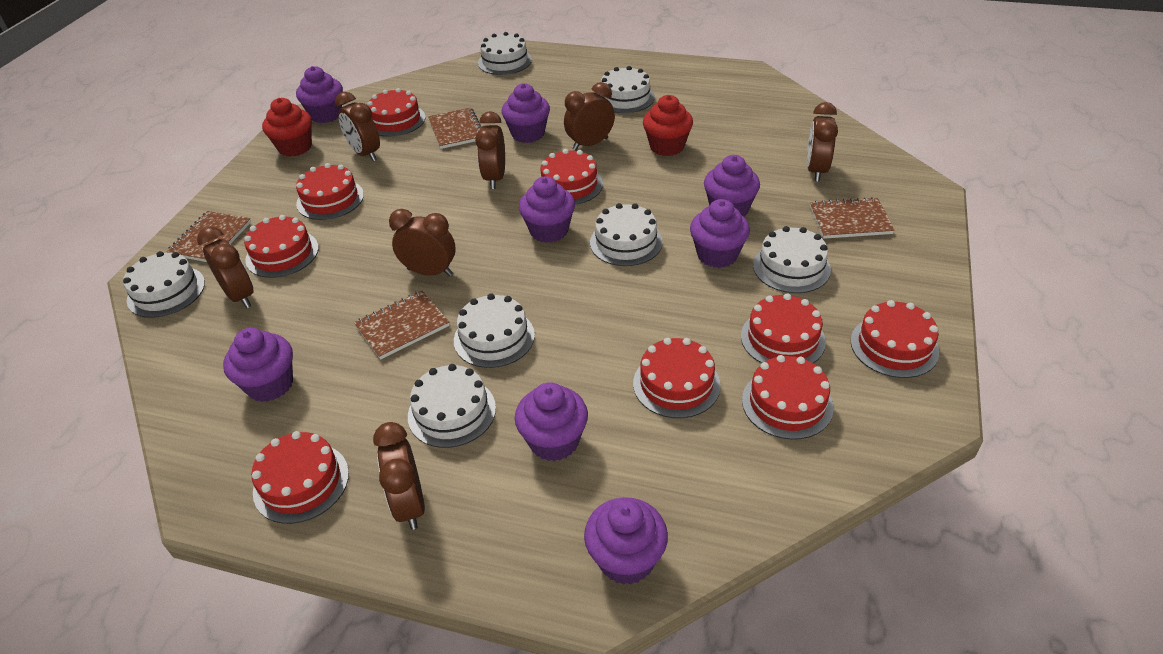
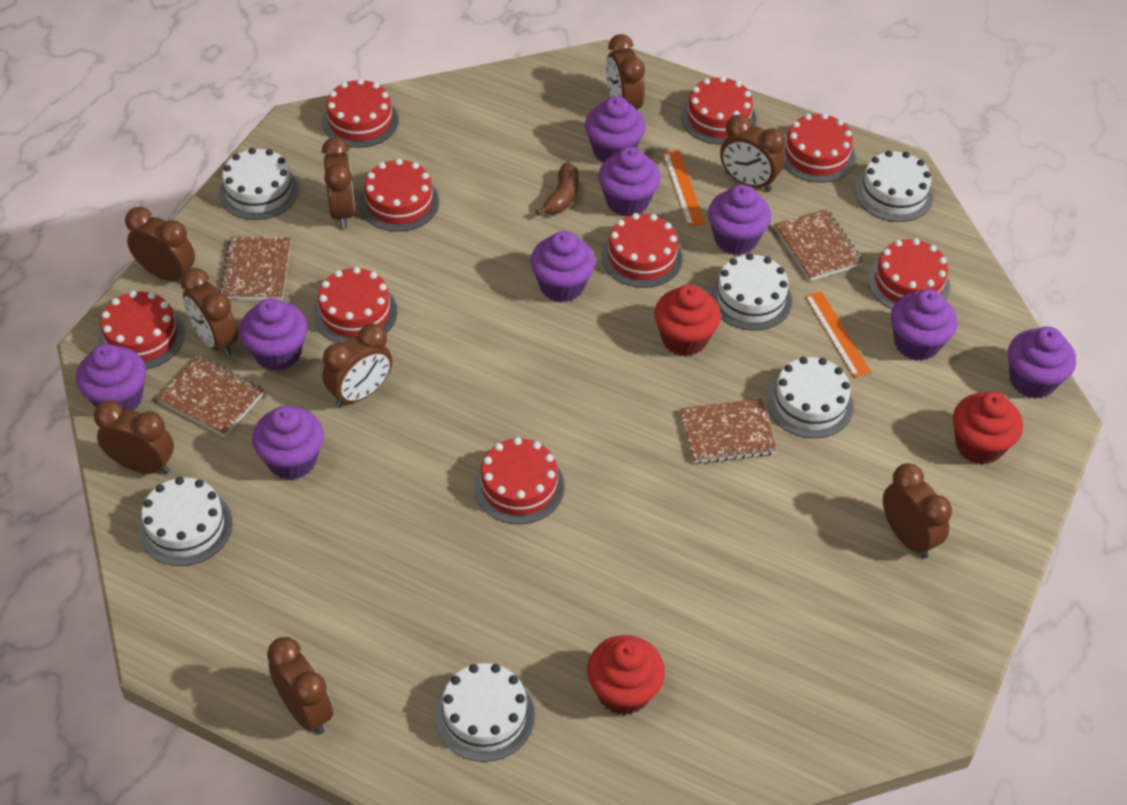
brown banana: none = 0 -> [536,163,579,216] = 1
brown clock: [197,227,254,308] [335,92,380,161] [373,422,425,530] [389,209,456,276] [475,111,505,189] [564,82,615,151] [807,102,838,181] = 7 -> [94,400,174,474] [125,207,195,281] [180,268,238,357] [267,637,333,735] [322,137,355,228] [322,323,392,407] [606,34,645,110] [720,115,786,192] [883,463,952,559] = 9
orange ruler: none = 0 -> [662,150,705,226] [805,291,871,377] = 2
purple cupcake: [223,328,293,402] [296,66,343,123] [502,83,550,143] [515,382,588,461] [519,176,575,243] [584,497,668,585] [690,199,750,268] [704,155,760,217] = 8 -> [76,344,146,411] [240,298,307,371] [252,406,324,480] [530,231,595,302] [585,96,646,162] [598,147,660,216] [708,185,771,255] [891,289,958,361] [1008,326,1076,399] = 9
red cupcake: [262,98,312,157] [643,95,693,156] = 2 -> [587,635,665,715] [654,284,721,356] [953,392,1023,465] = 3
white cake: [123,251,205,318] [408,364,496,448] [454,293,535,368] [478,32,532,75] [590,203,663,266] [601,66,655,113] [753,226,831,293] = 7 -> [139,477,232,566] [219,148,299,220] [435,663,535,762] [710,253,792,330] [767,357,854,438] [855,151,933,222] = 6

